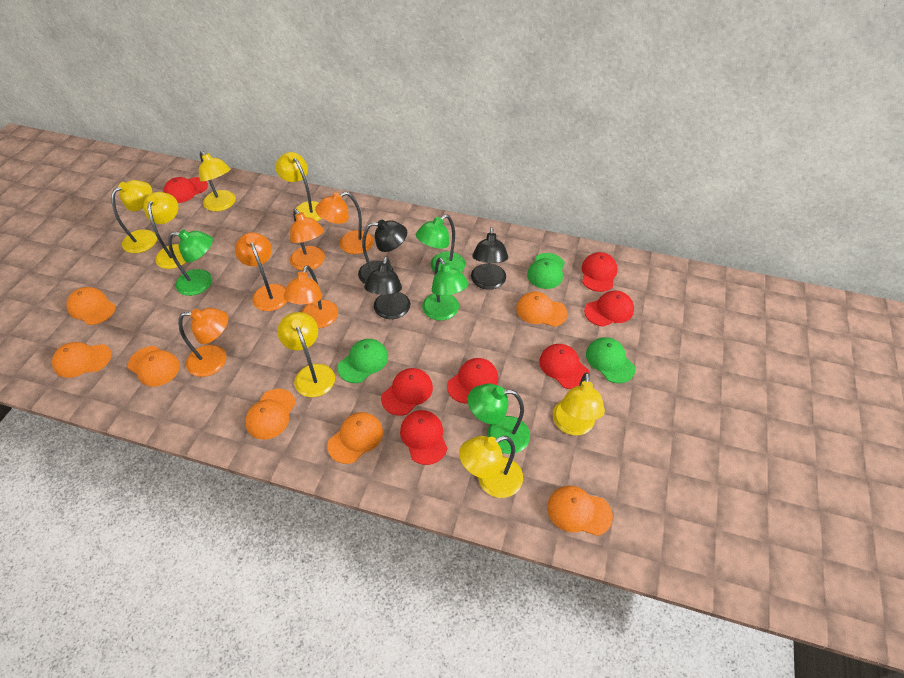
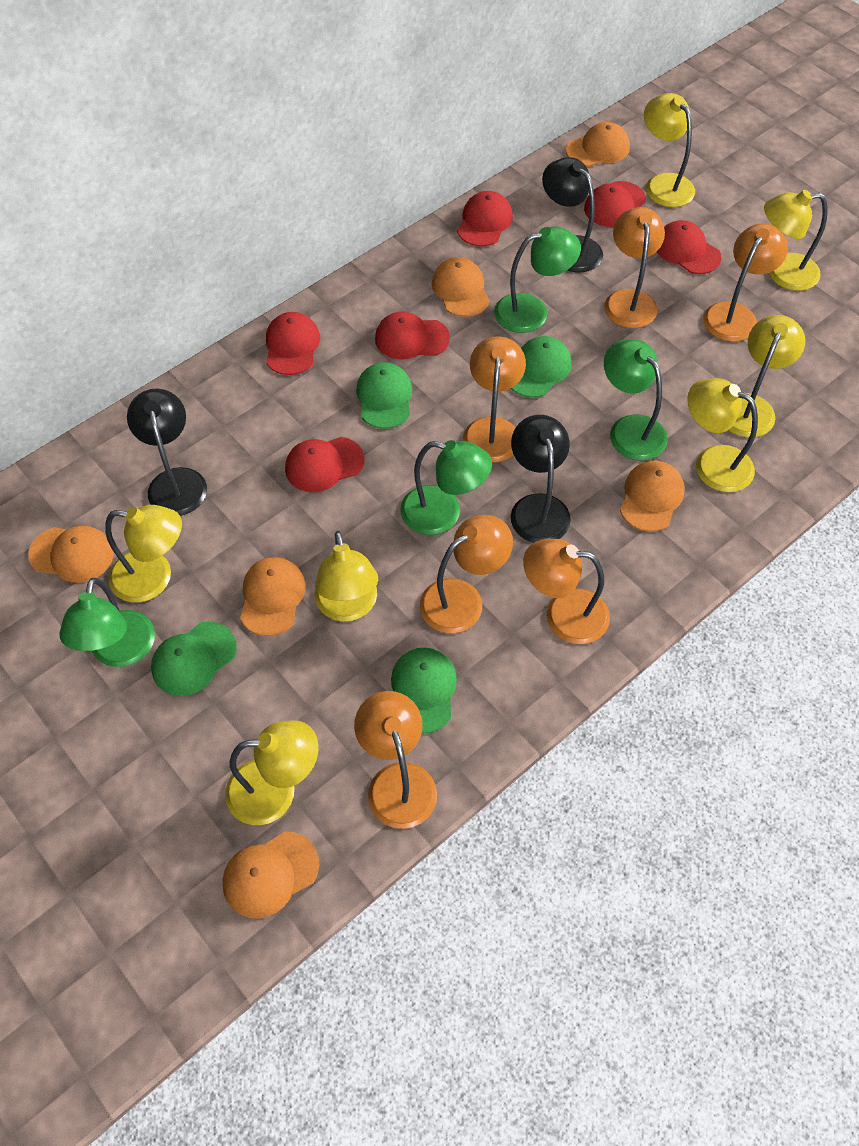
green cap: [337,339,388,383] [527,253,565,289] [586,337,636,384] = 3 -> [151,621,237,696] [356,362,412,429] [391,647,457,734] [511,336,572,398] = 4
orange cap: [52,342,112,378] [67,287,115,325] [128,346,180,387] [245,389,296,440] [327,412,383,464] [516,292,568,327] [547,486,613,536] = 7 -> [28,526,114,583] [222,832,319,919] [240,557,306,636] [432,257,490,317] [566,122,630,167] [620,461,685,532] = 6
orange lamp: [178,308,229,377] [235,232,287,311] [283,265,338,328] [290,209,325,271] [315,192,373,254] = 5 -> [354,691,437,829] [420,515,513,633] [463,336,526,463] [523,539,610,644] [604,207,665,328] [703,223,788,342] = 6
red cap: [163,177,208,203] [381,368,433,416] [400,410,447,465] [447,358,498,404] [539,344,590,389] [582,252,618,292] [584,291,634,327] = 7 -> [266,312,320,375] [285,437,365,492] [375,311,450,360] [457,191,513,246] [584,181,646,227] [657,220,721,274] = 6

